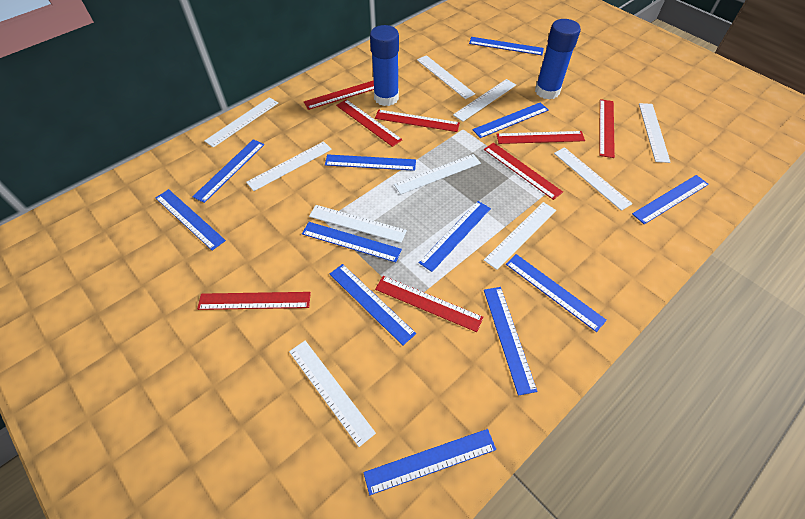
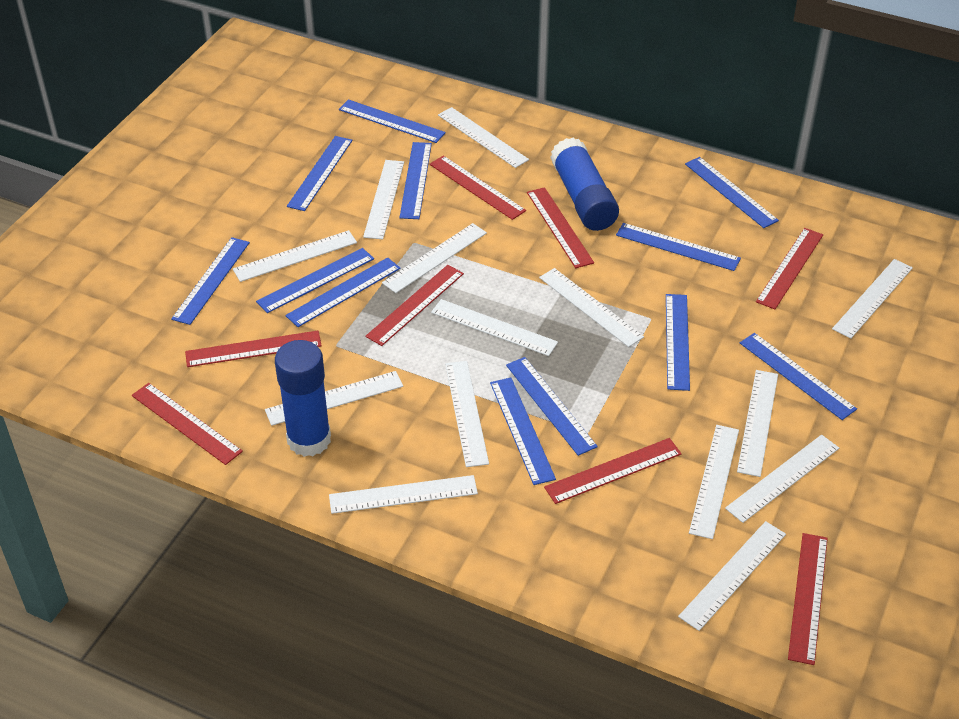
white ruler: [204,97,278,148] [246,141,332,191] [289,341,376,447] [309,205,407,243] [394,154,481,195] [417,55,475,99] [453,79,516,122] [484,202,556,270] [554,147,633,211] [639,103,671,163] = 10 -> [233,230,357,282] [265,371,403,426] [329,475,478,514] [363,160,404,239] [382,223,487,293] [431,299,558,356] [438,107,529,168] [445,361,489,467] [539,268,644,347] [678,521,786,631] [689,425,739,539] [725,435,839,523] [737,370,778,477] [832,259,913,339] = 14

